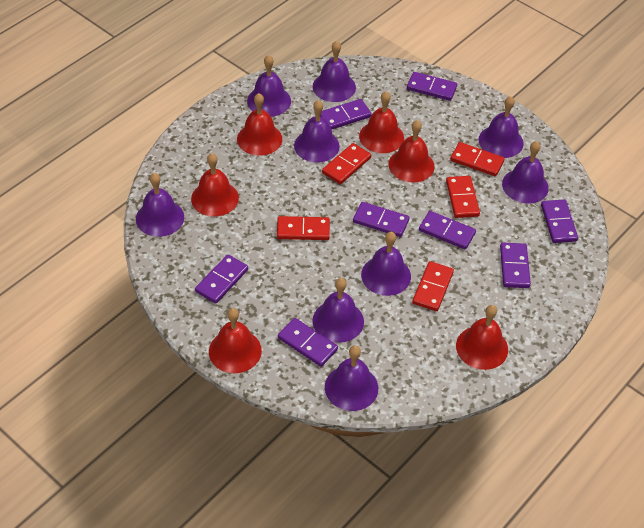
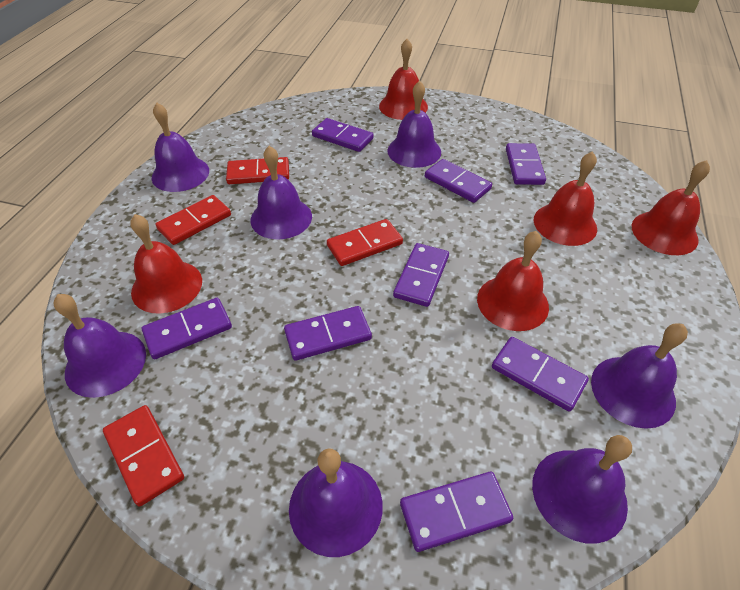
purple bell: [136,173,184,237] [247,55,291,117] [294,100,340,163] [312,278,364,343] [313,41,356,102] [325,346,378,411] [361,232,411,296] [478,96,524,158] [502,141,549,204] = 9 -> [53,294,146,398] [152,103,209,192] [251,146,312,239] [289,448,383,557] [387,81,441,168] [532,435,632,544] [591,323,688,429] = 7
red bell: [191,153,239,216] [209,308,262,373] [237,93,282,156] [359,91,404,153] [389,120,434,182] [456,305,508,370] = 6 -> [130,214,202,314] [379,39,428,120] [477,231,549,331] [534,151,597,246] [632,160,710,255] = 5
red domino: [277,216,330,240] [322,143,371,184] [412,261,454,311] [446,176,480,218] [450,142,505,176] = 5 -> [103,405,184,507] [156,195,231,245] [226,157,289,184] [327,219,403,266] = 4

